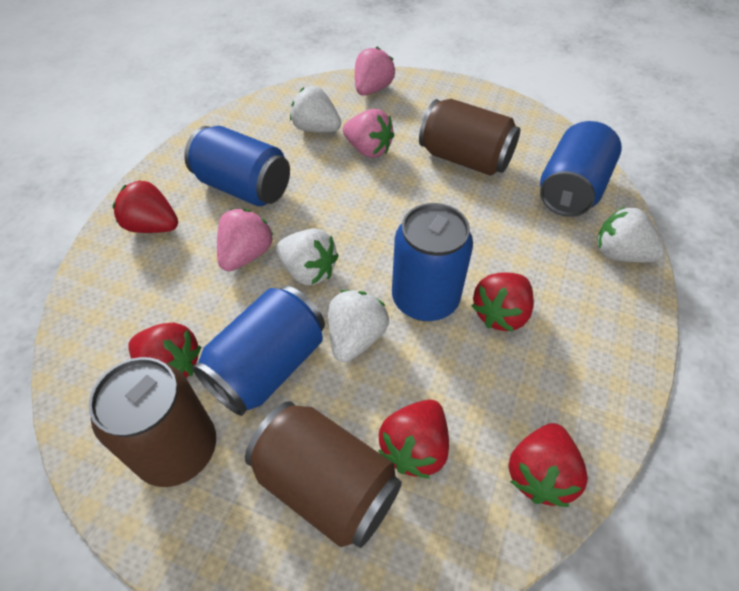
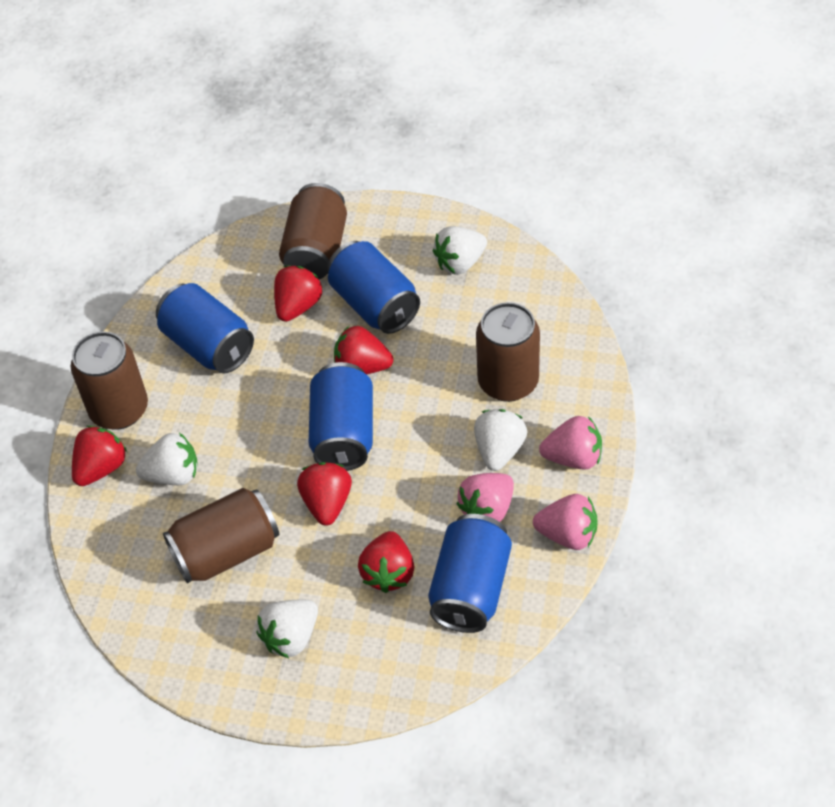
brown can: [89,357,216,487] [245,401,402,548] [419,99,520,176] = 3 -> [71,332,148,430] [163,488,279,583] [279,183,347,279] [476,302,540,402] = 4

